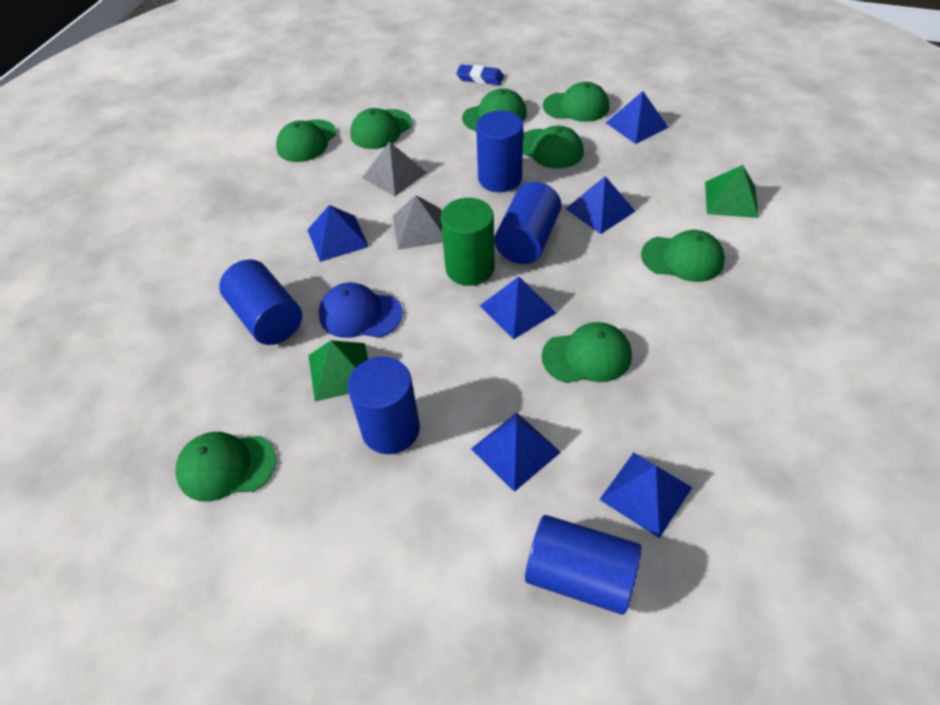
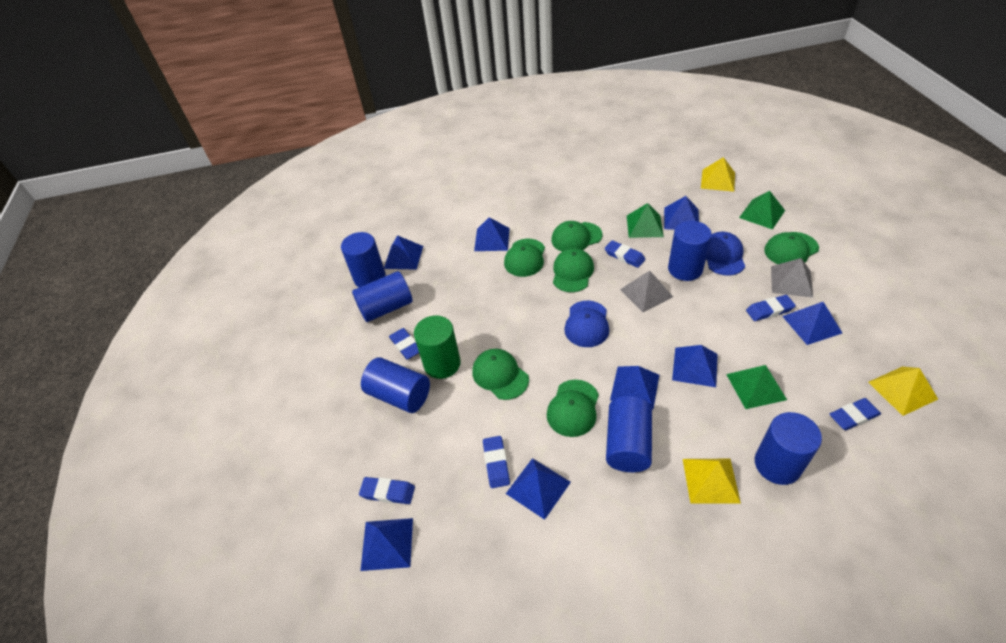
blue cap: [319,283,403,338] = 1 -> [564,301,609,347] [706,232,745,276] = 2
blue cylinder: [219,259,302,345] [348,357,420,454] [476,111,523,192] [494,182,561,264] [525,515,642,615] = 5 -> [341,232,386,287] [352,271,413,322] [361,357,430,413] [606,396,652,472] [668,221,712,281] [755,412,822,485] = 6
blue eraser: [456,64,504,85] = 1 -> [359,477,415,504] [389,328,419,360] [483,436,510,488] [605,240,645,268] [746,295,796,321] [830,398,881,430] = 6
blue pyramid: [307,205,369,262] [471,413,561,492] [480,276,557,340] [566,176,636,234] [599,452,693,538] [606,91,669,144] = 6 -> [360,518,413,571] [384,235,423,270] [474,217,510,251] [506,458,571,520] [610,366,659,409] [664,196,699,230] [672,345,718,387] [782,302,842,345] = 8
green cap: [175,432,276,502] [276,119,337,162] [350,108,413,149] [462,88,527,131] [523,126,584,169] [542,322,632,383] [543,82,609,122] [641,230,725,282] = 8 -> [472,349,529,400] [504,239,545,277] [547,379,599,437] [551,221,602,252] [553,248,594,292] [764,232,819,264] = 6
green pyramid: [308,340,368,401] [705,165,759,218] = 2 -> [627,203,664,238] [726,365,787,409] [739,191,785,230] = 3
yellow pyramid: none = 0 -> [683,459,741,504] [701,157,735,192] [868,367,938,416] = 3

